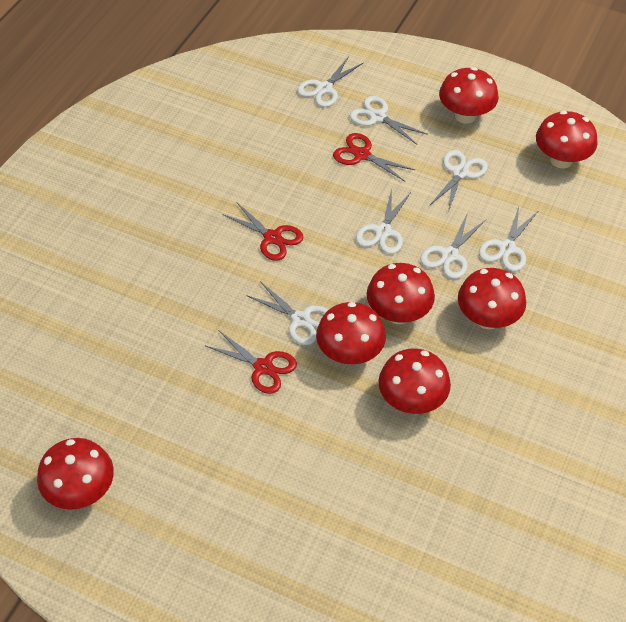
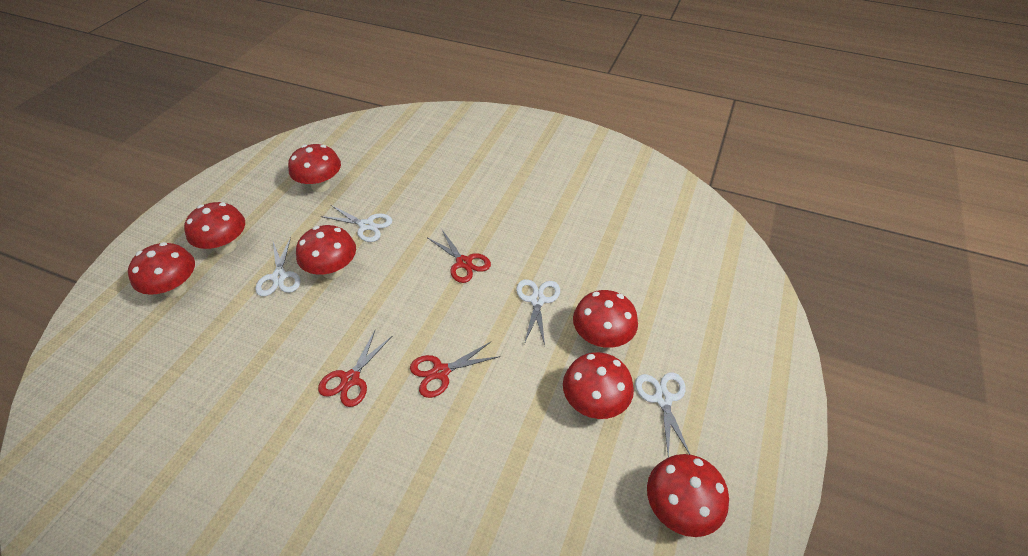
white scissors: [246,281,328,345] [297,56,363,107] [350,96,428,145] [356,189,411,254] [420,212,486,279] [429,150,488,212] [479,207,538,271] = 7 -> [255,237,301,296] [321,205,392,242] [516,279,560,345] [635,372,691,458] = 4

